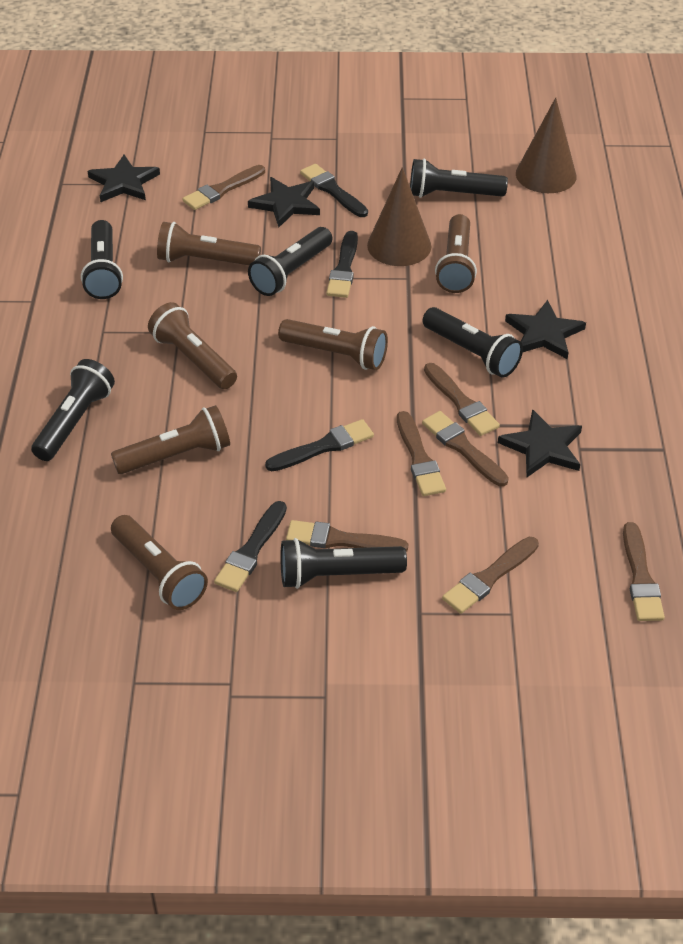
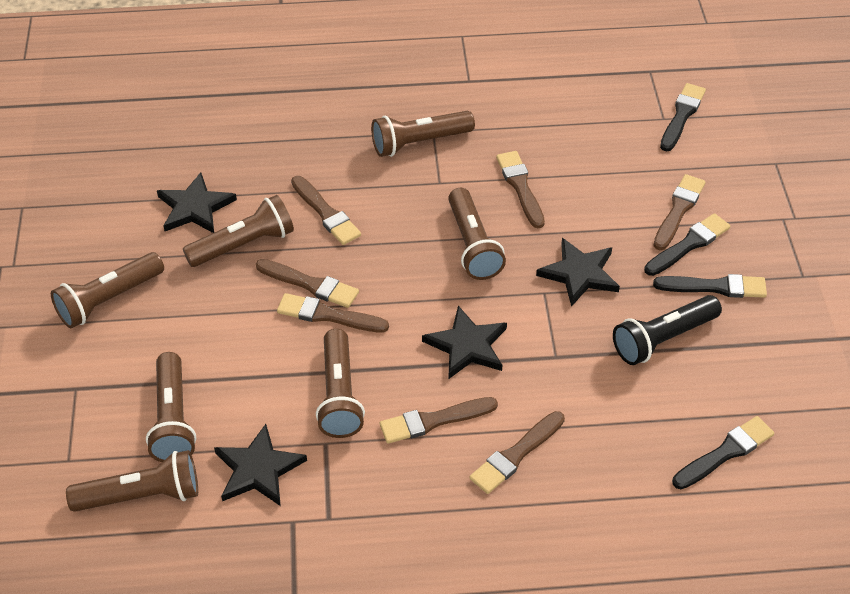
black flashlight: [31,359,115,461] [81,220,123,299] [248,227,332,296] [280,538,407,589] [410,159,508,198] [423,307,523,378] = 6 -> [613,295,722,365] = 1
brown cone: [367,167,431,266] [516,97,577,193] = 2 -> none = 0
brown flashlight: [111,405,230,474] [111,515,208,610] [148,302,237,389] [157,222,261,265] [278,319,388,370] [435,214,477,293] = 6 -> [51,252,164,328] [66,450,198,512] [146,352,196,462] [183,195,294,267] [316,329,365,438] [371,111,475,157] [448,188,506,280] = 7

